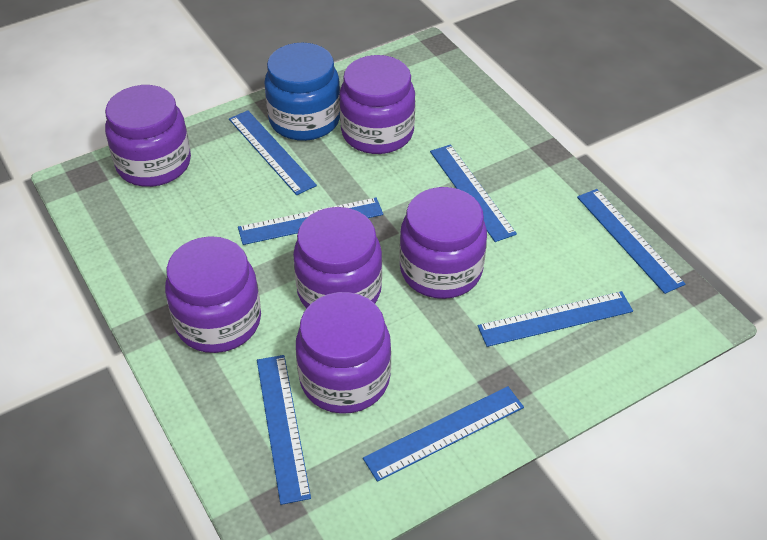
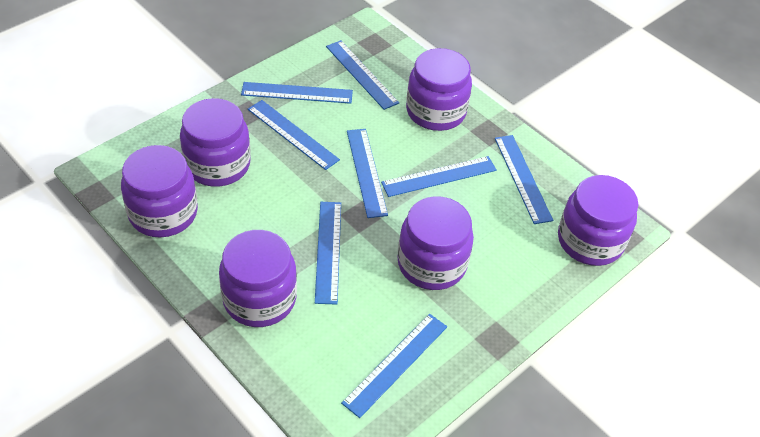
blue jar: [264,43,340,141] = 1 -> none = 0
blue ruler: [229,110,317,195] [238,197,383,245] [257,355,311,505] [363,386,524,482] [430,145,517,242] [478,291,633,347] [577,189,686,294] = 7 -> [241,82,353,104] [248,100,340,170] [315,202,341,305] [326,40,399,110] [341,314,447,418] [347,129,388,218] [381,156,497,197] [495,135,553,224] = 8

